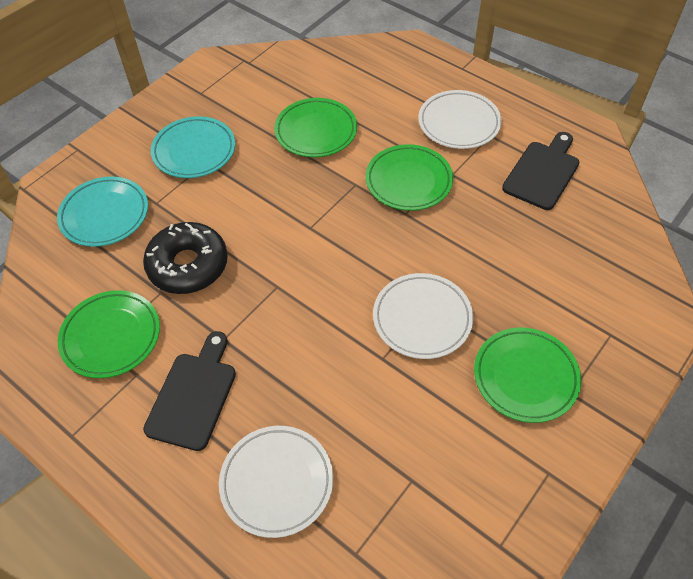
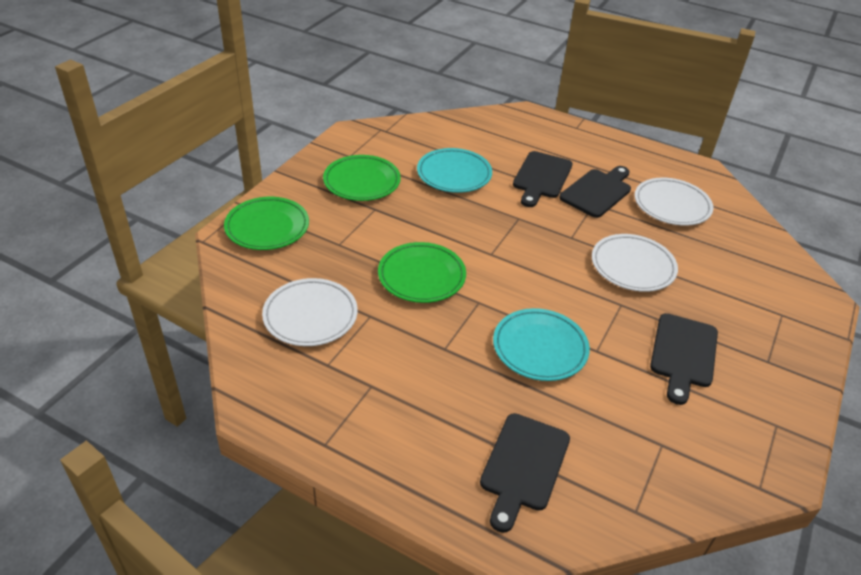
black cutting board: [143,331,236,451] [502,132,579,210] = 2 -> [480,413,570,533] [513,151,572,207] [559,166,631,218] [650,313,718,405] = 4
black donut: [143,222,228,294] = 1 -> none = 0
green plate: [58,290,160,378] [274,98,357,157] [365,144,453,211] [474,327,581,423] = 4 -> [224,197,309,250] [323,155,401,201] [378,242,466,303] = 3

